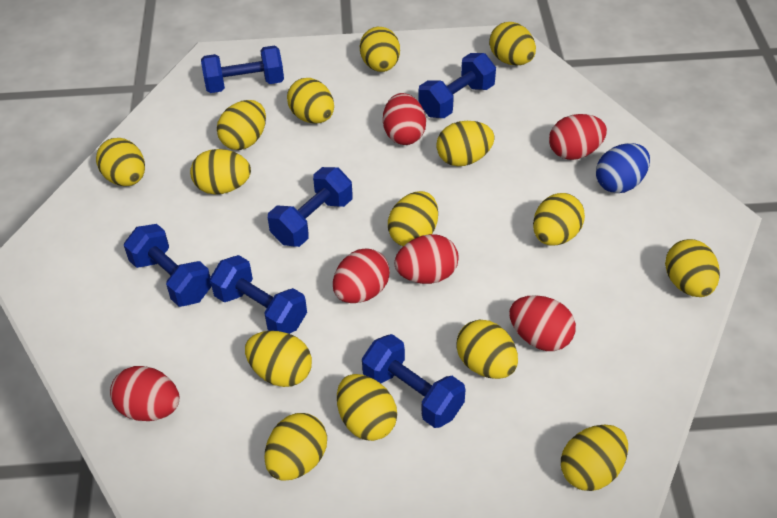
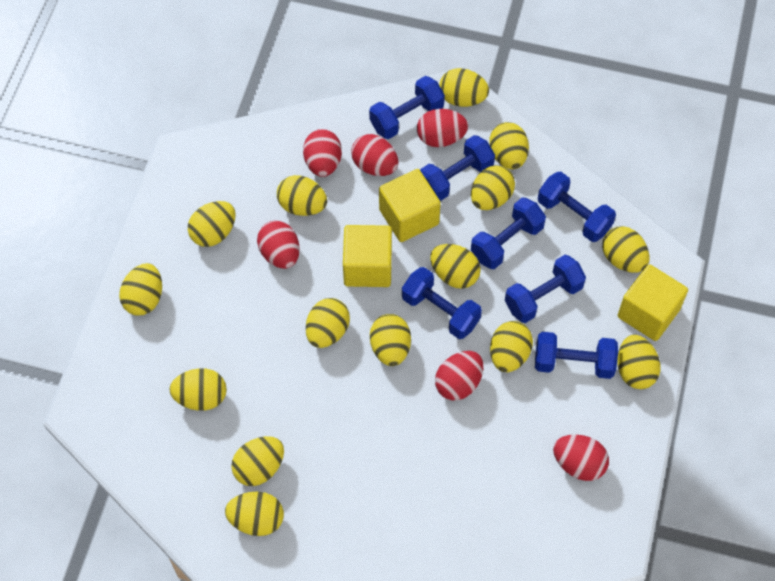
blue dumbbell: [124,224,212,307] [201,46,284,93] [210,255,307,334] [268,167,353,247] [362,334,466,428] [419,53,496,118] = 6 -> [369,76,445,139] [402,267,482,339] [420,135,495,201] [471,198,546,269] [505,255,586,323] [535,332,618,379] [538,172,616,242] = 7
blue egg: [596,143,650,193] = 1 -> none = 0
yellow cube: none = 0 -> [343,225,392,287] [379,169,441,242] [618,264,688,341] = 3

